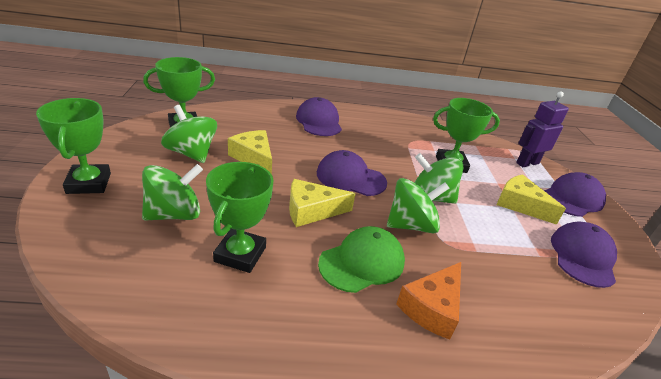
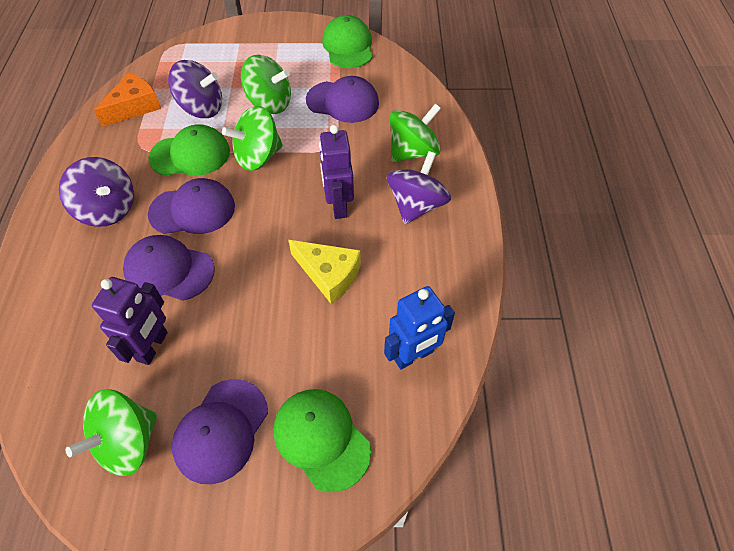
blue robot: none = 0 -> [384,286,455,370] = 1
green cap: [318,226,405,293] = 1 -> [149,124,230,176] [274,389,371,492] [322,15,373,68] = 3
green trophy: [36,98,111,194] [143,57,215,128] [206,162,274,273] [433,98,500,173] = 4 -> none = 0
purple robot: [516,91,569,167] = 1 -> [92,277,168,365] [319,125,354,219] = 2
purple spinning top: none = 0 -> [59,157,134,227] [168,60,222,118] [387,151,451,224] = 3
yellow cheese: [228,130,272,175] [289,179,356,227] [497,174,566,225] = 3 -> [289,240,361,303] = 1

